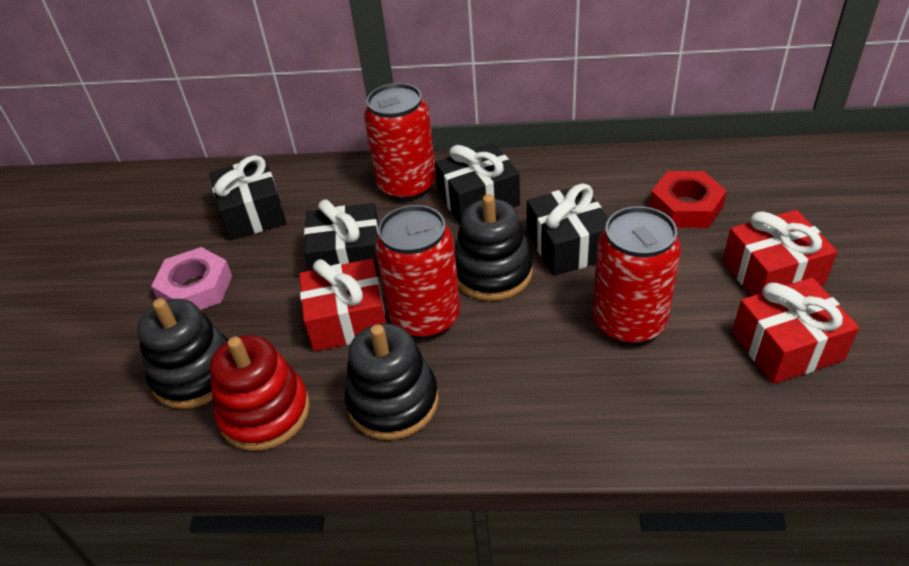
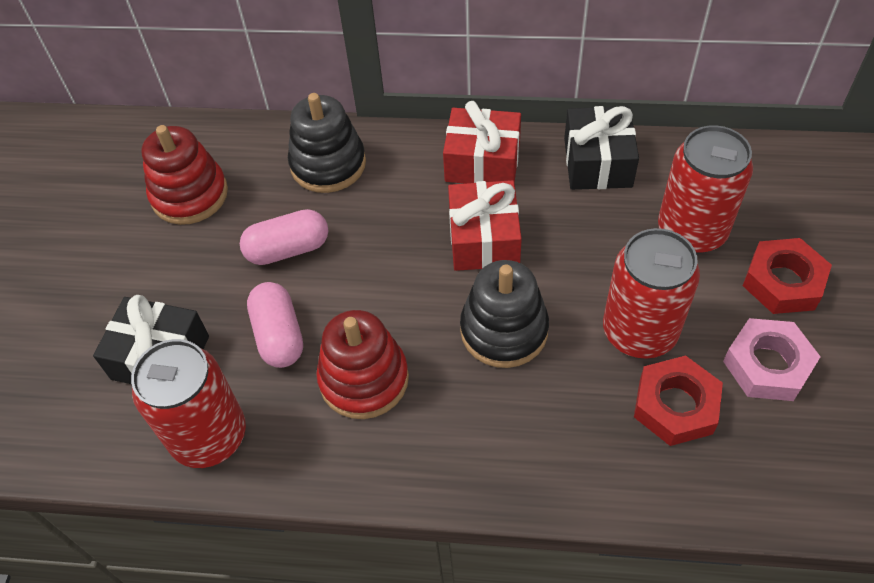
black gift: [209,155,287,240] [304,199,380,276] [435,143,520,225] [527,183,609,276] = 4 -> [93,295,209,384] [564,106,639,190] = 2
black stacking toy: [137,298,229,409] [345,324,439,440] [455,194,533,301] = 3 -> [288,93,366,193] [460,260,549,368] = 2
pink capsule: none = 0 -> [240,209,328,265] [247,282,303,368] = 2
red gift: [299,259,386,351] [723,210,838,296] [732,278,859,384] = 3 -> [443,101,521,184] [448,180,522,271] = 2
red nut: [649,171,727,228] = 1 -> [634,356,723,446] [743,238,832,314] = 2
red stacking toy: [210,335,310,451] = 1 -> [141,125,228,225] [316,310,409,419] = 2

